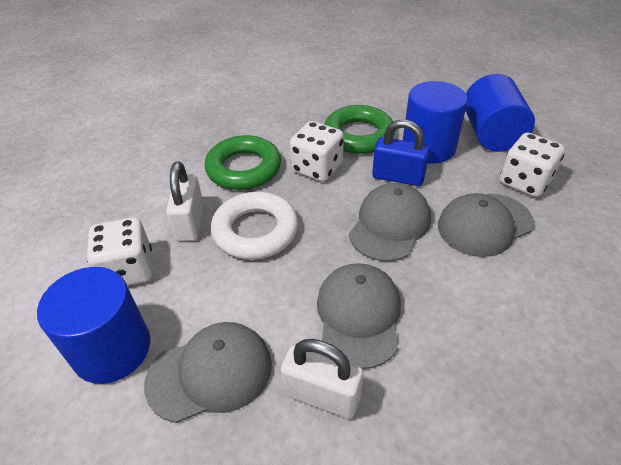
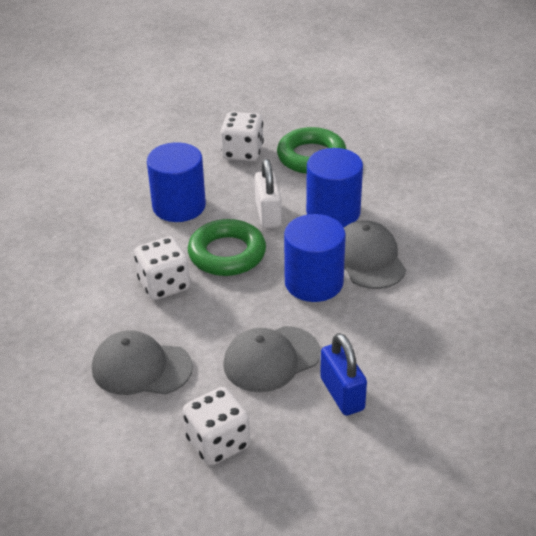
grey cap: [144,322,272,423] [317,263,401,369] [349,183,431,261] [438,193,534,257] = 4 -> [92,330,193,395] [223,326,321,392] [344,220,406,289] = 3
white padlock: [166,161,204,242] [281,339,363,419] = 2 -> [255,159,282,228] = 1
white ring: [211,192,298,260] = 1 -> none = 0

